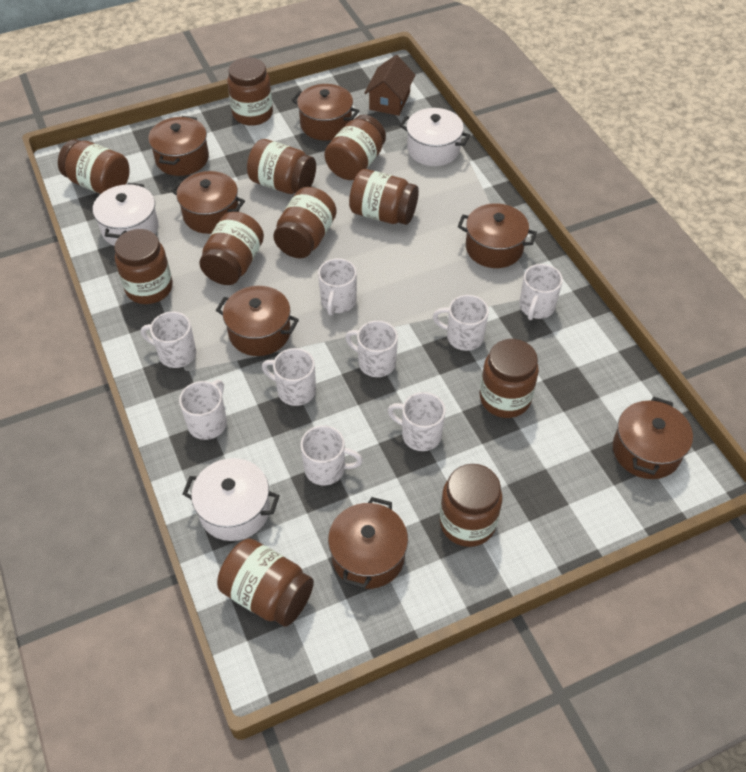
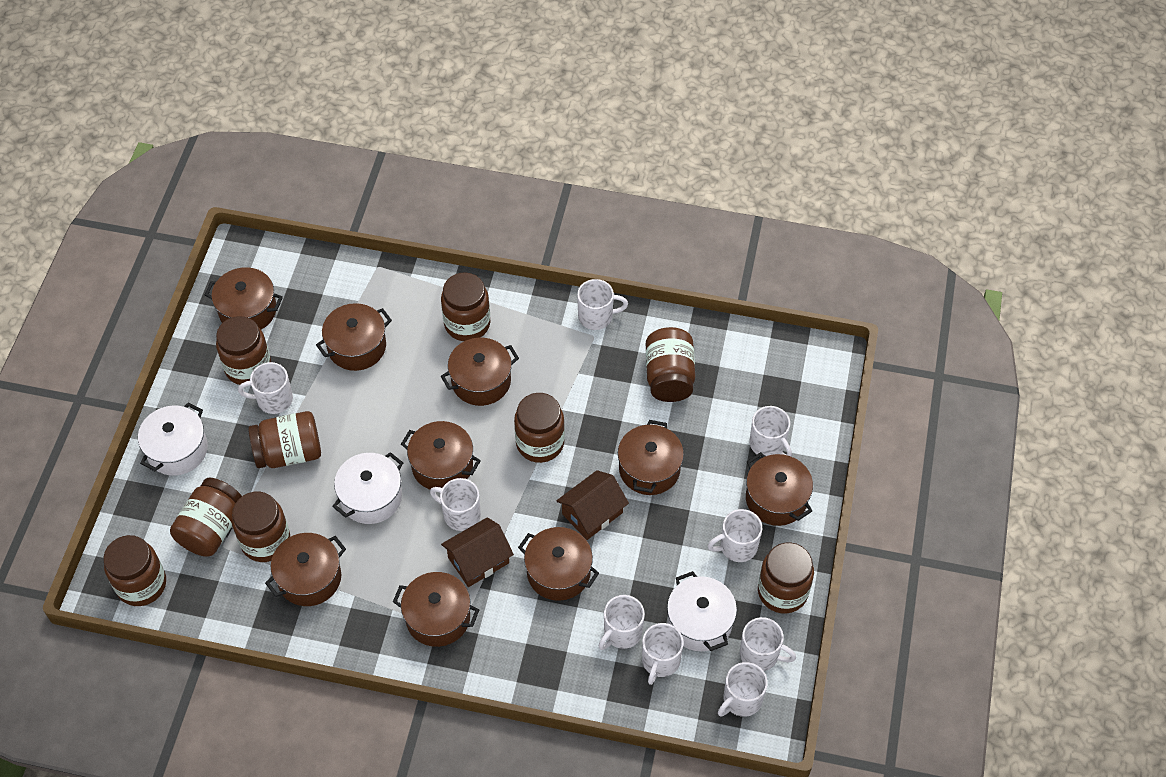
brown house: [364,55,415,116] = 1 -> [441,517,514,587] [556,470,629,540] = 2
brown jar: [58,139,130,194] [114,229,173,304] [199,212,264,285] [217,538,314,627] [227,57,273,126] [247,139,316,194] [273,187,337,258] [324,115,386,180] [349,169,419,225] [439,464,503,547] [480,339,539,418] = 11 -> [103,535,166,606] [170,478,242,557] [216,316,271,385] [232,492,290,562] [248,411,321,468] [441,273,490,341] [514,393,565,463] [646,327,695,402] [758,542,814,614] = 9
brown pot: [148,116,209,176] [171,171,245,234] [216,286,299,356] [292,84,359,141] [328,497,408,589] [458,203,537,268] [613,397,693,479] = 7 -> [205,267,283,329] [265,533,346,606] [316,303,392,371] [393,572,479,647] [401,421,481,490] [441,338,519,406] [518,527,599,601] [618,420,684,495] [746,452,813,526] = 9

